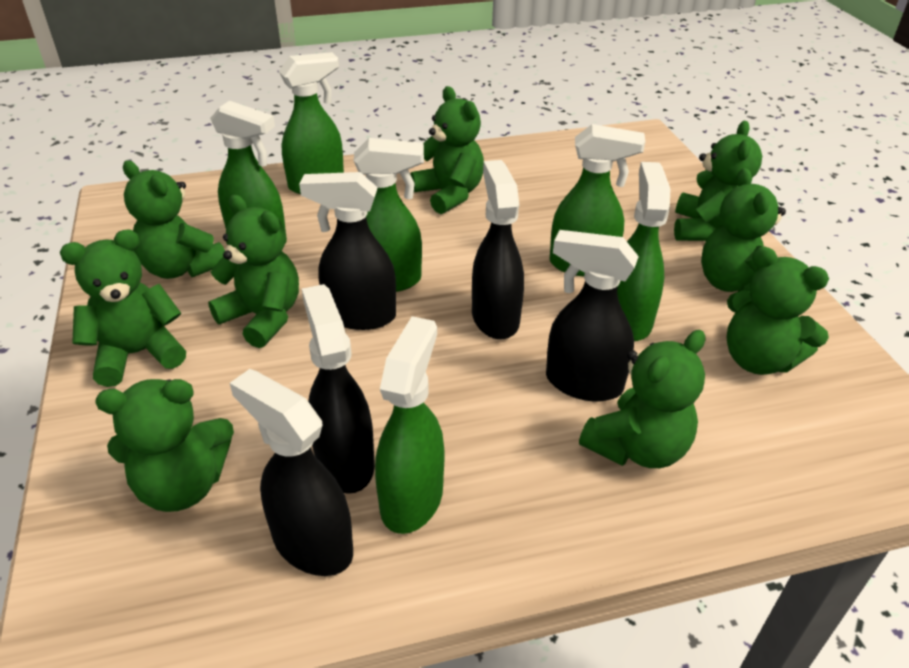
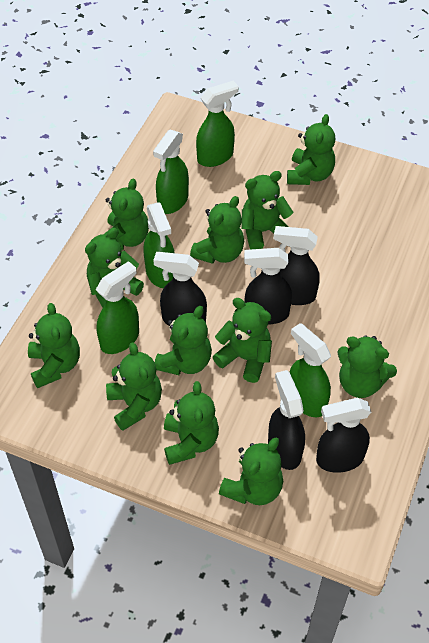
green spray bottle: [210,100,287,243] [279,52,344,194] [353,138,424,292] [375,316,445,534] [550,124,645,276] [617,162,670,341] = 6 -> [96,261,139,354] [143,202,175,288] [153,129,189,214] [196,81,238,167] [290,323,331,417] = 5
green teddy bear: [60,230,186,387] [95,379,234,512] [123,160,225,279] [208,195,299,348] [410,86,484,214] [579,330,706,468] [674,121,762,241] [701,168,786,292] [726,247,829,375] = 9 -> [28,303,80,388] [85,228,144,308] [104,179,149,250] [106,342,162,431] [155,306,212,375] [164,381,219,465] [190,196,244,264] [213,298,272,383] [219,437,283,505] [242,171,293,249] [287,114,335,185] [337,335,397,398] = 12

